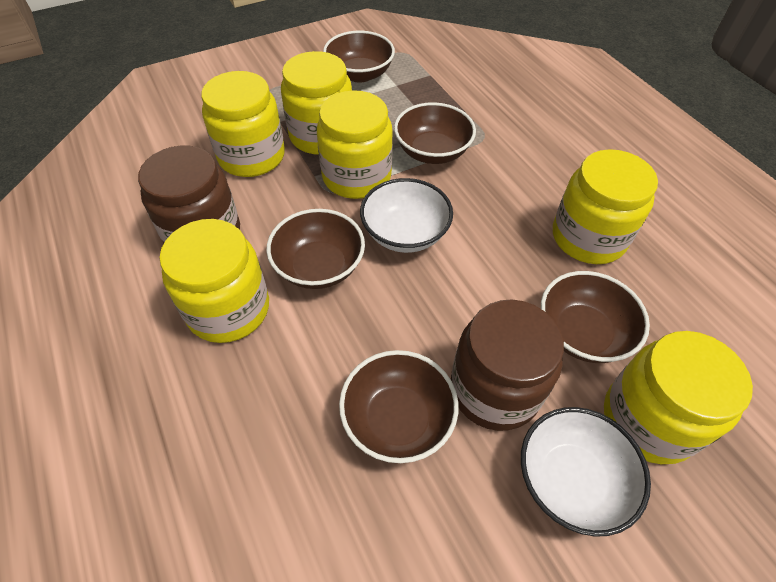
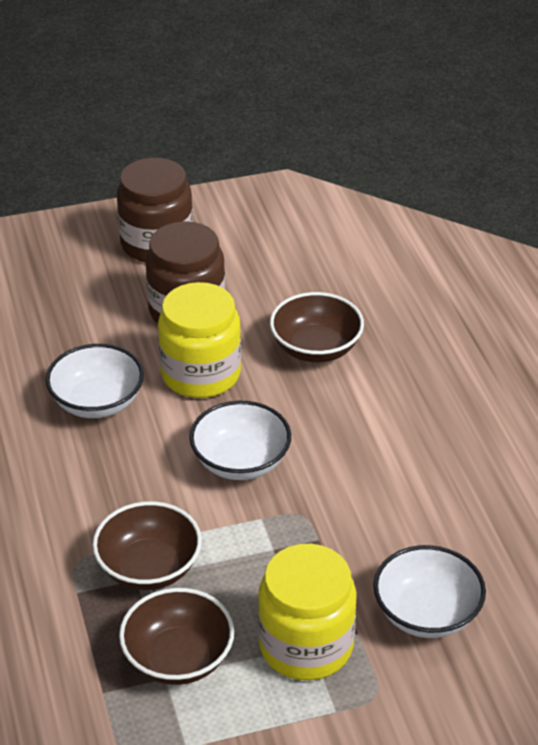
brown bowl: [266,209,365,289] [323,31,395,83] [339,350,459,463] [394,102,476,164] [541,271,650,363] = 5 -> [93,501,202,590] [119,588,234,685] [270,292,364,362] = 3
white bowl: [360,178,453,253] [521,407,651,537] = 2 -> [46,344,144,418] [189,401,291,480] [373,545,486,638] = 3
yellow jar: [159,219,269,343] [201,71,285,177] [281,51,352,155] [317,90,393,199] [553,149,658,264] [604,331,753,464] = 6 -> [158,282,241,398] [258,544,356,680] = 2

